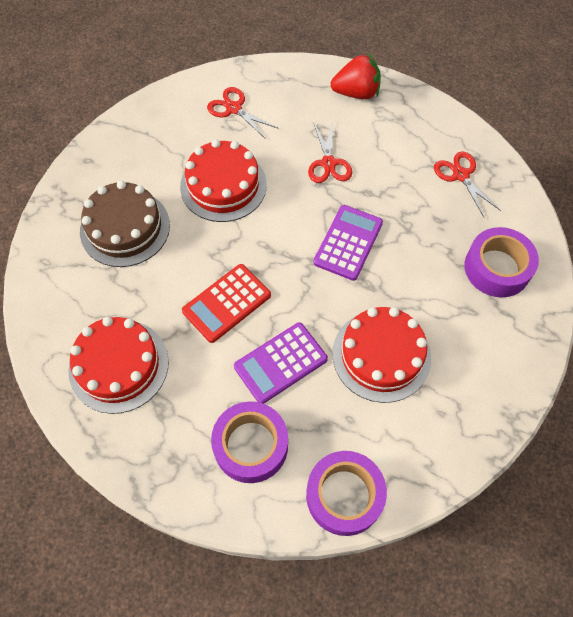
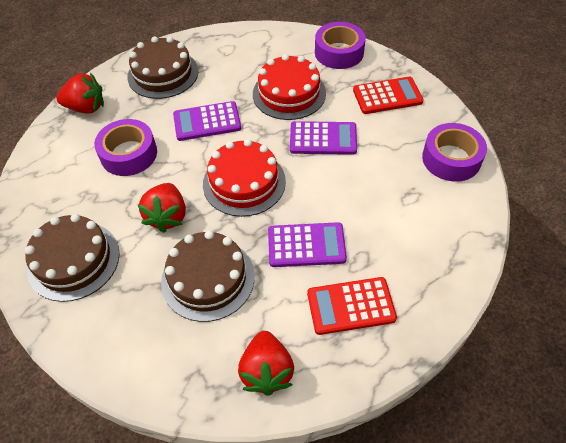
brown cake: [80,181,170,267] = 1 -> [25,214,120,302] [127,36,199,99] [161,230,255,322] = 3
purple calculator: [234,323,328,404] [313,205,383,281] = 2 -> [173,101,241,141] [268,222,347,267] [290,121,357,155] = 3
red cake: [68,317,169,414] [180,139,267,222] [332,307,431,403] = 3 -> [203,139,286,217] [253,54,326,120] = 2
red calculator: [182,264,271,343] = 1 -> [307,277,397,335] [353,77,423,114] = 2
red scissors: [207,87,279,139] [308,120,352,183] [434,152,501,217] = 3 -> none = 0
red strawberry: [331,53,381,99] = 1 -> [56,73,104,113] [138,183,186,233] [238,331,294,396] = 3

